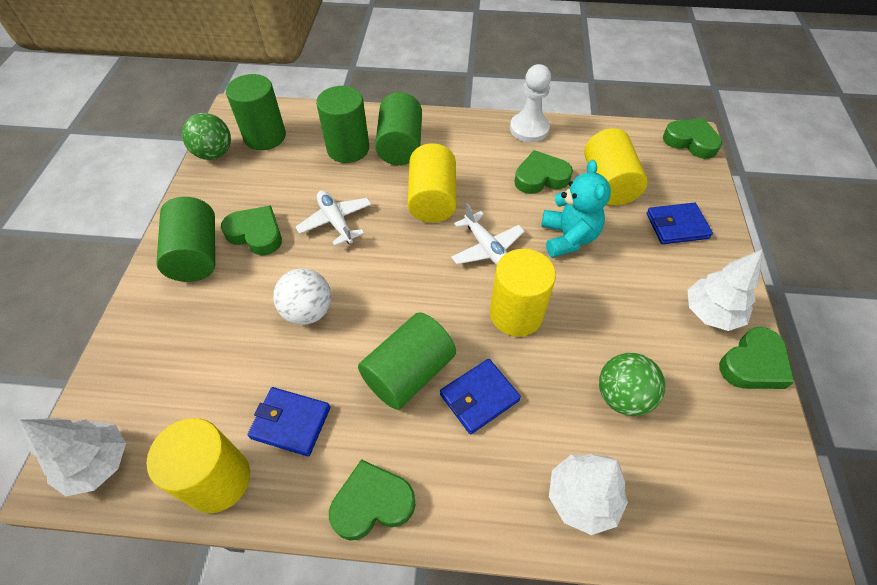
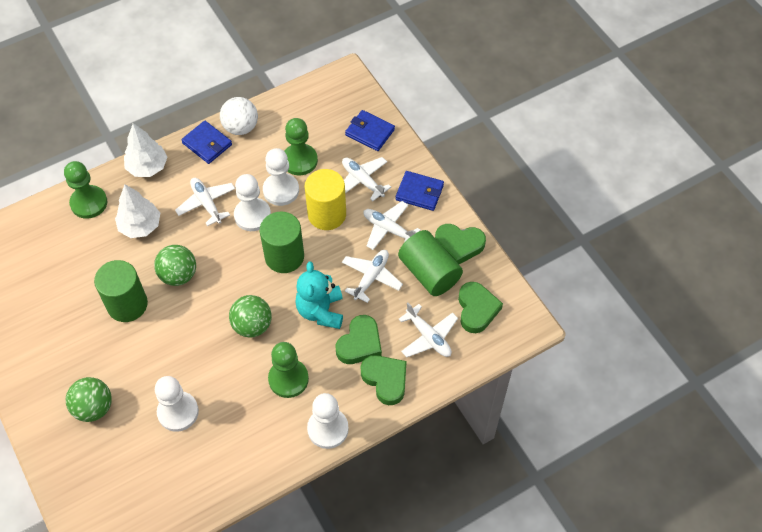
green ball: [182,113,231,160] [599,353,666,416] = 2 -> [66,377,112,422] [154,245,196,286] [229,295,272,338] = 3
green cylinder: [156,197,215,282] [226,74,286,150] [316,86,369,163] [358,312,456,410] [375,92,422,165] = 5 -> [94,260,148,322] [260,212,304,273] [398,230,463,296] = 3
green heart: [221,205,282,255] [329,459,415,540] [514,150,573,194] [663,118,722,159] [719,327,794,389] = 5 -> [336,315,382,364] [361,355,407,405] [435,224,486,264] [458,282,503,333] = 4
green pawn: none = 0 -> [64,161,107,219] [268,342,309,398] [284,118,318,175] = 3
white pawn: [510,64,551,142] = 1 -> [155,376,199,432] [234,174,271,231] [263,148,299,206] [307,393,349,449] = 4
white plane: [296,191,372,246] [451,203,525,265] = 2 -> [175,178,235,226] [342,157,391,201] [342,250,403,303] [364,201,421,250] [399,303,458,357] = 5
white tree: [20,418,126,496] [549,453,628,535] [688,250,762,331] = 3 -> [115,184,160,238] [124,123,167,177] = 2
yellow cylinder: [147,418,250,513] [408,143,457,223] [490,249,556,337] [584,128,648,206] = 4 -> [305,169,346,230] = 1

